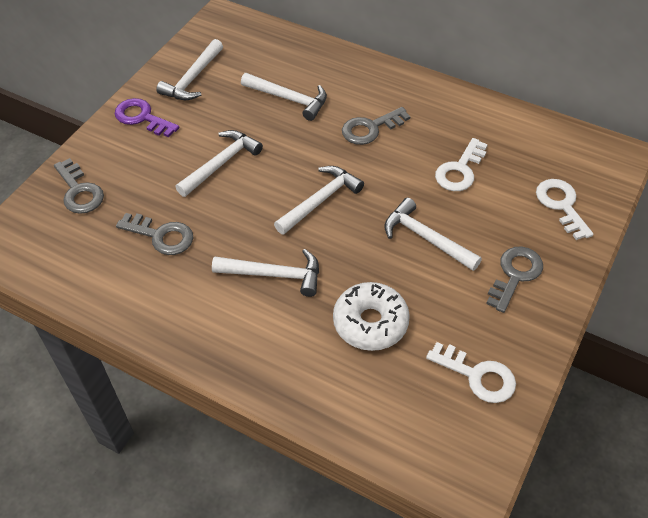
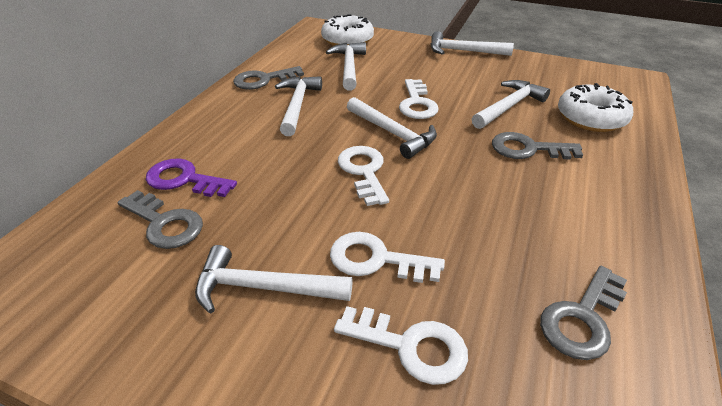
white donut: [333,282,410,351] = 1 -> [321,14,374,46] [558,83,633,132] = 2
white key: [426,342,516,403] [435,138,488,191] [536,179,594,240] = 3 -> [330,232,445,283] [334,306,468,385] [338,146,389,206] [399,79,439,119] = 4

